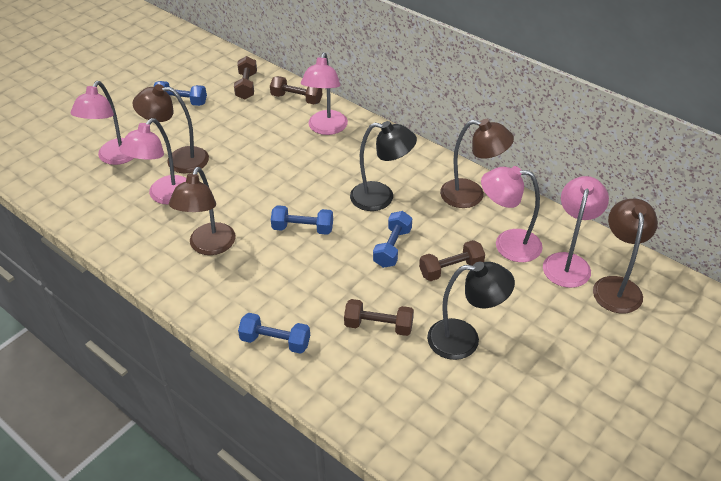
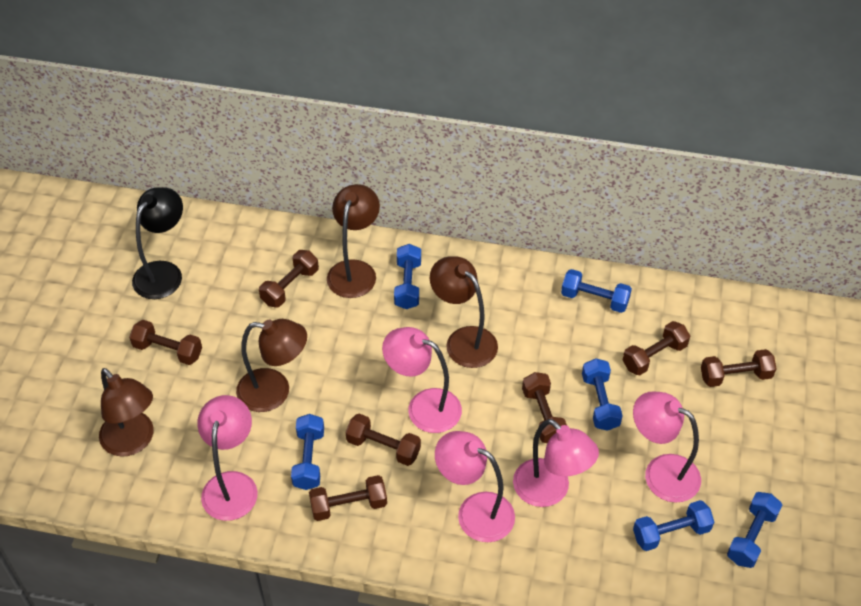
black lamp: [350,121,417,211] [427,262,515,360] = 2 -> [132,187,183,299] = 1
blue dumbbell: [154,81,207,106] [238,313,310,354] [271,205,333,235] [373,211,412,268] = 4 -> [291,414,324,490] [394,244,421,309] [561,269,632,313] [582,359,623,431] [633,500,714,551] [727,492,782,568] = 6
brown dumbbell: [234,56,257,100] [270,76,322,104] [344,299,414,336] [419,240,485,281] = 4 -> [129,320,202,365] [259,250,319,307] [309,475,387,521] [346,414,421,466] [522,372,567,443] [623,321,690,375] [701,349,776,387] = 7

